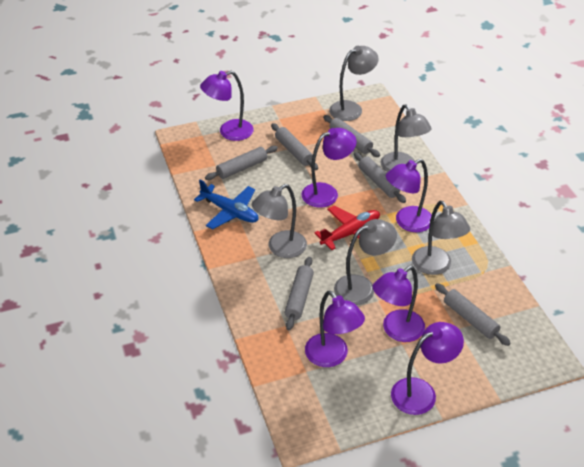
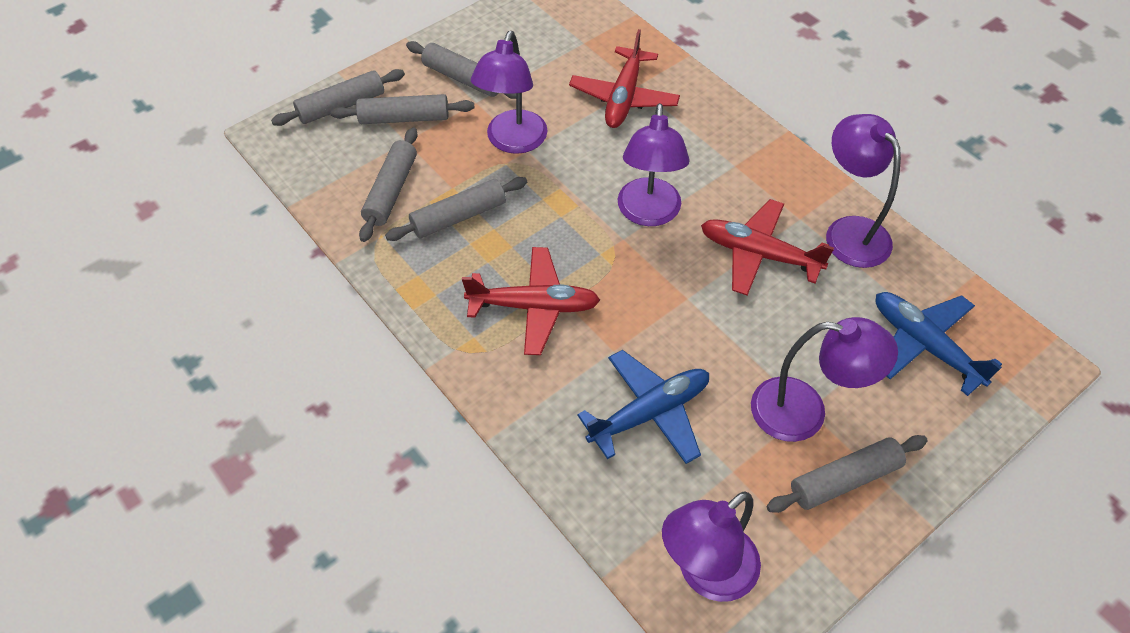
blue plane: [194,180,259,229] = 1 -> [577,350,709,464] [876,292,1002,396] = 2
grey lamp: [252,184,307,258] [329,46,379,121] [334,219,397,305] [381,105,432,172] [412,201,470,275] = 5 -> none = 0
purple lamp: [200,71,254,141] [302,128,356,208] [305,291,365,367] [373,266,425,342] [386,159,432,232] [391,322,464,415] = 6 -> [471,31,547,154] [618,103,690,226] [662,491,761,602] [751,317,898,442] [826,114,901,268] = 5
red plane: [314,206,380,250] = 1 -> [462,247,600,355] [569,29,680,128] [701,199,834,296] = 3

